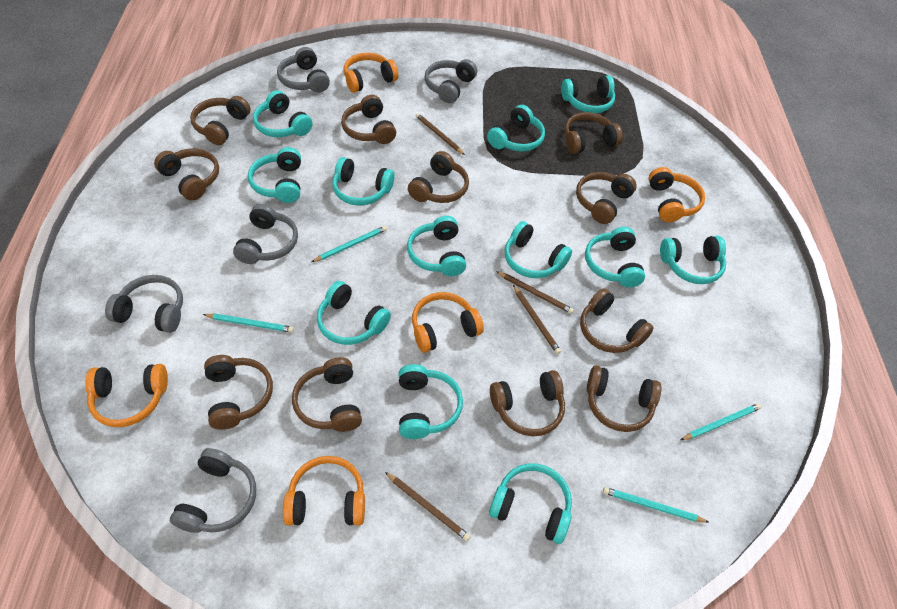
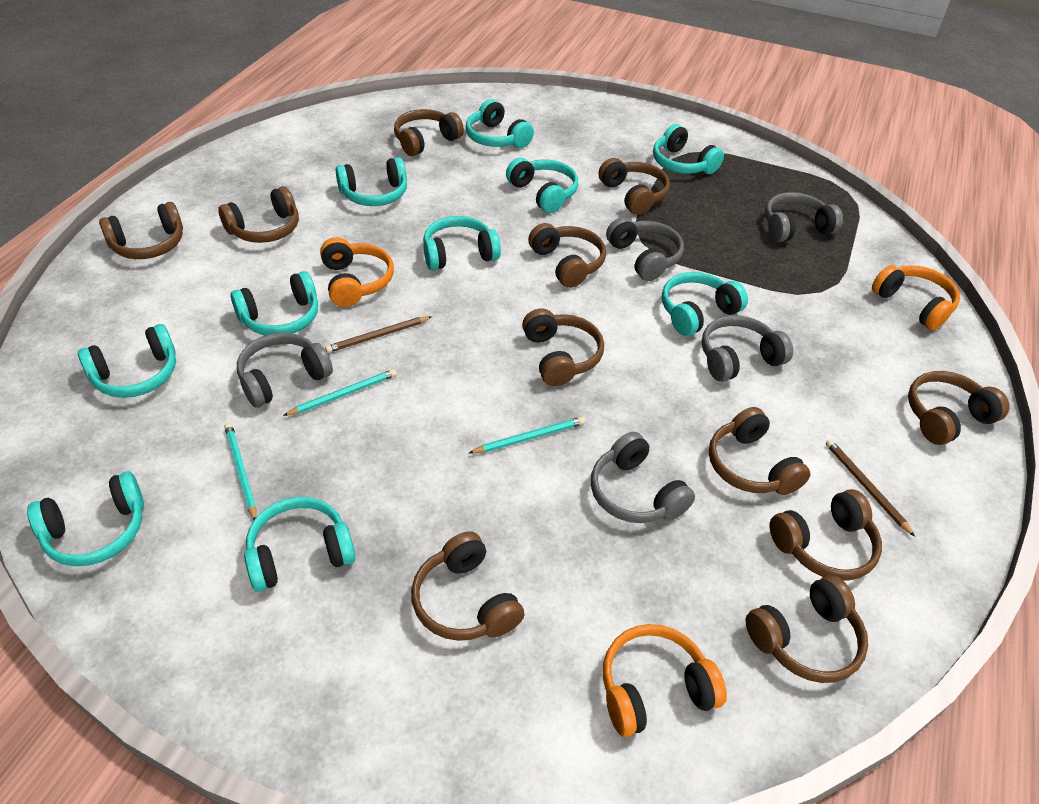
brown pencil: [385,472,471,541] [416,113,465,155] [496,271,574,314] [513,285,561,354] = 4 -> [325,316,432,353] [826,439,915,537] = 2
orange headphones: [85,364,168,427] [283,456,365,526] [344,53,398,93] [412,292,484,353] [648,167,705,222] = 5 -> [320,237,394,307] [603,624,727,737] [872,265,960,330] = 3
turquoise headphones: [248,147,301,203] [253,90,313,137] [317,281,391,345] [332,157,395,206] [398,364,463,439] [407,216,466,276] [487,105,545,152] [489,463,572,544] [505,221,572,278] [561,76,615,113] [585,227,645,287] [660,236,726,284] = 12 -> [27,471,144,566] [78,324,176,398] [231,271,318,335] [244,497,356,592] [336,157,407,206] [423,216,501,270] [466,99,534,148] [506,158,578,213] [653,124,724,174] [662,272,748,336] = 10
turquoise pencil: [203,313,294,333] [312,226,387,262] [603,487,709,523] [681,403,761,440] = 4 -> [224,423,257,520] [283,369,397,416] [469,417,585,454] = 3

